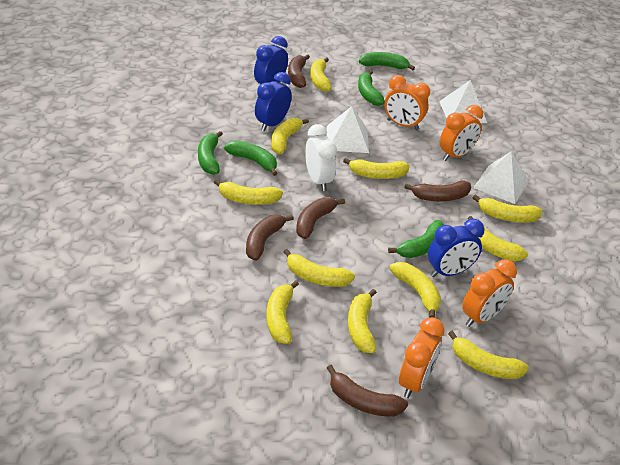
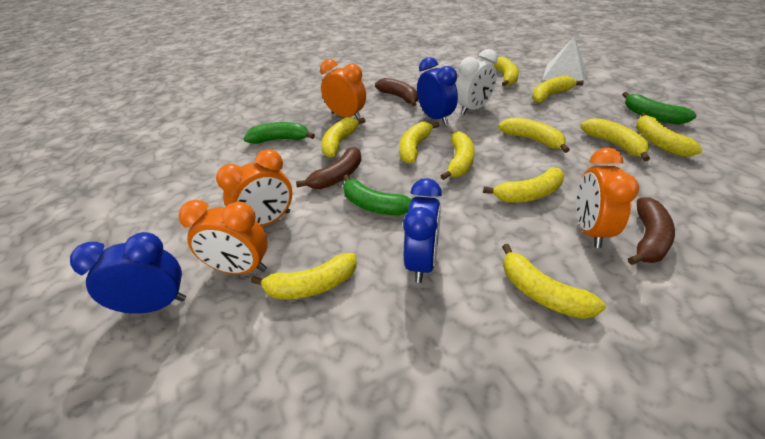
brown banana: [246,215,294,261] [288,54,310,88] [296,197,345,239] [327,365,408,417] [404,180,471,201] = 5 -> [296,147,362,189] [375,78,418,106] [628,198,675,265] = 3
green banana: [198,131,223,175] [224,140,278,176] [358,70,385,106] [359,52,415,70] [388,220,444,258] = 5 -> [243,122,315,144] [343,175,412,215] [622,92,696,124] = 3
white pyramid: [327,106,369,153] [439,80,487,123] [473,151,529,204] = 3 -> [542,37,586,83] = 1

